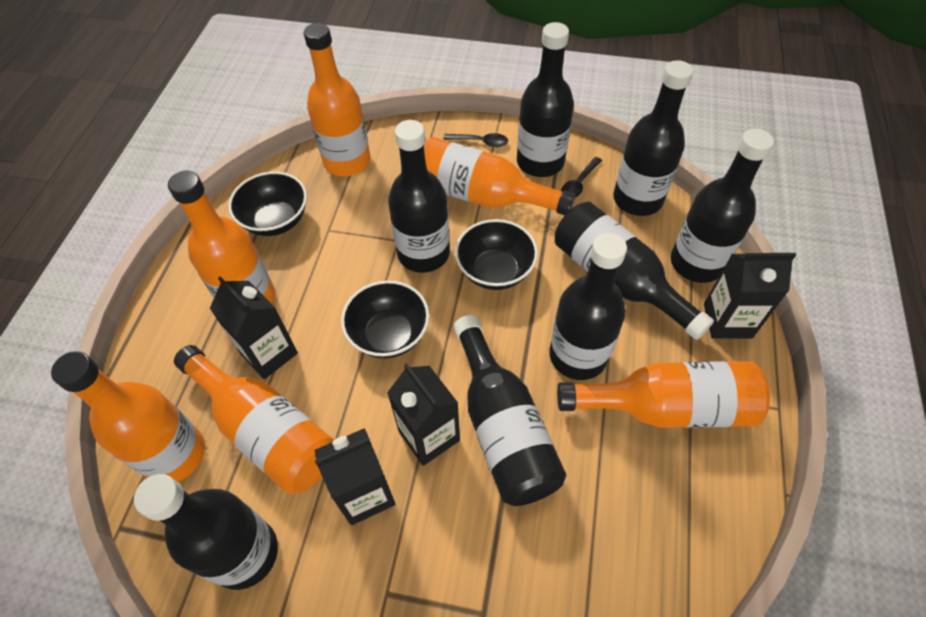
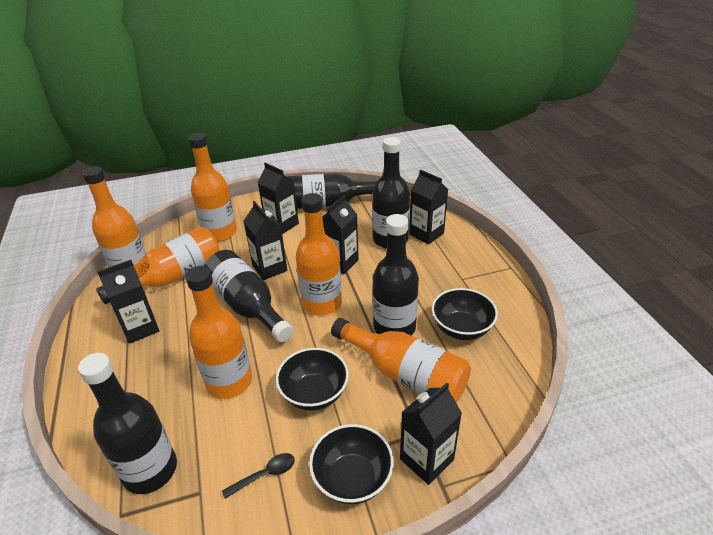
black bottle: [134,474,278,590] [388,120,450,273] [453,315,566,506] [517,22,574,177] [549,233,627,380] [555,202,714,340] [613,60,693,216] [671,128,774,283] = 8 -> [78,353,177,494] [204,250,293,342] [288,173,377,209] [372,137,410,249] [372,214,419,335] = 5
black carton: [210,276,298,379] [315,428,395,525] [387,363,460,466] [704,253,796,339] = 4 -> [97,260,159,344] [244,201,287,280] [258,163,299,234] [322,195,359,274] [400,383,462,485] [409,169,448,244] = 6
black spoon: [443,133,508,147] [561,157,602,198] = 2 -> [222,453,295,499] = 1

